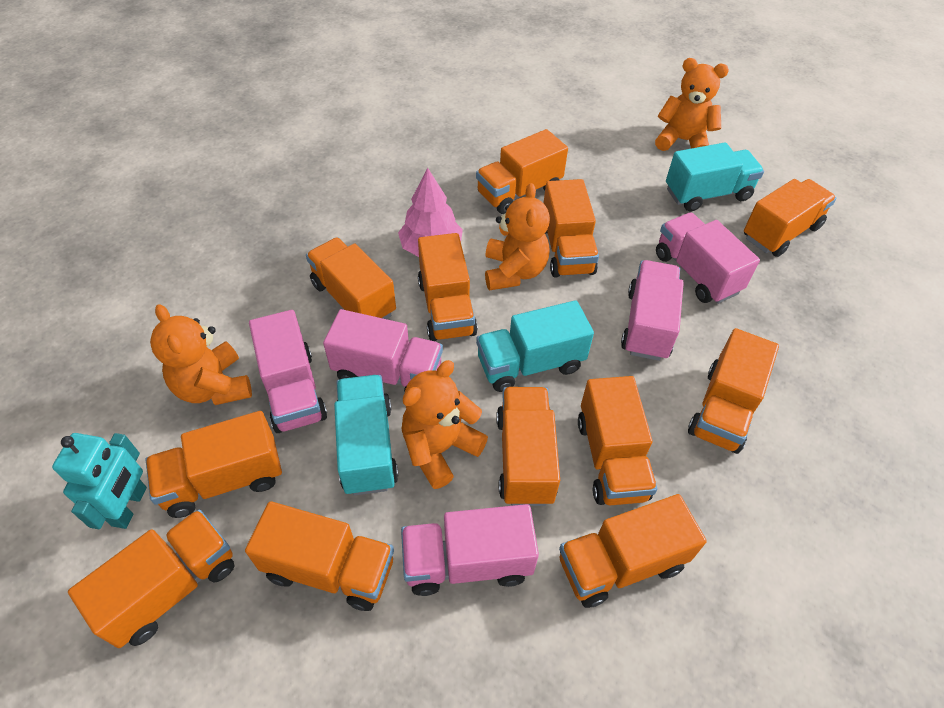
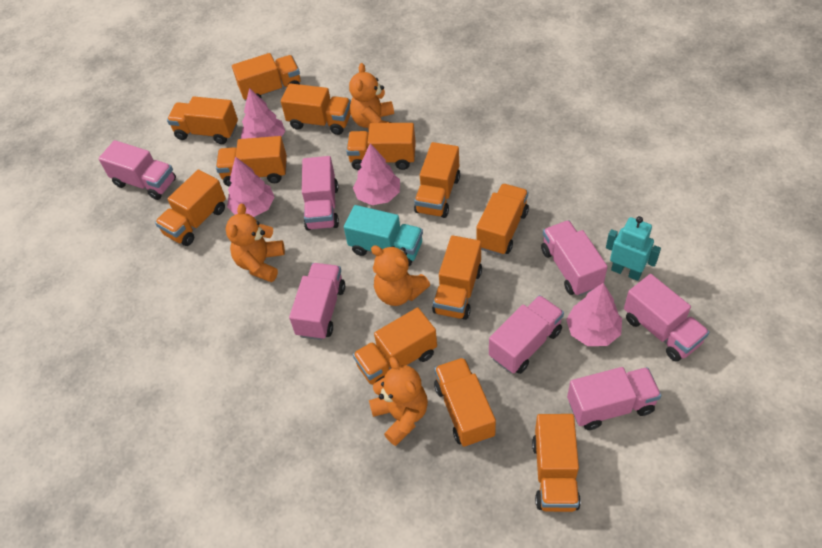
pink tree: [398,168,463,257] = 1 -> [227,157,275,217] [241,88,285,139] [353,143,400,205] [566,283,622,346] = 4
pink truck: [249,310,327,433] [323,309,443,392] [401,504,539,596] [621,260,684,361] [656,212,760,304] = 5 -> [98,140,176,200] [289,263,345,340] [302,156,339,231] [489,295,564,374] [541,220,608,296] [567,367,661,430] [624,274,709,362] = 7
turquoise truck: [334,375,398,496] [476,300,594,392] [666,143,764,212] = 3 -> [344,205,423,267] = 1

